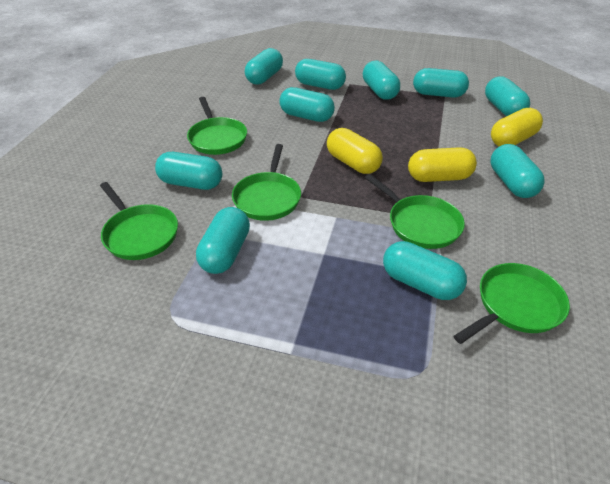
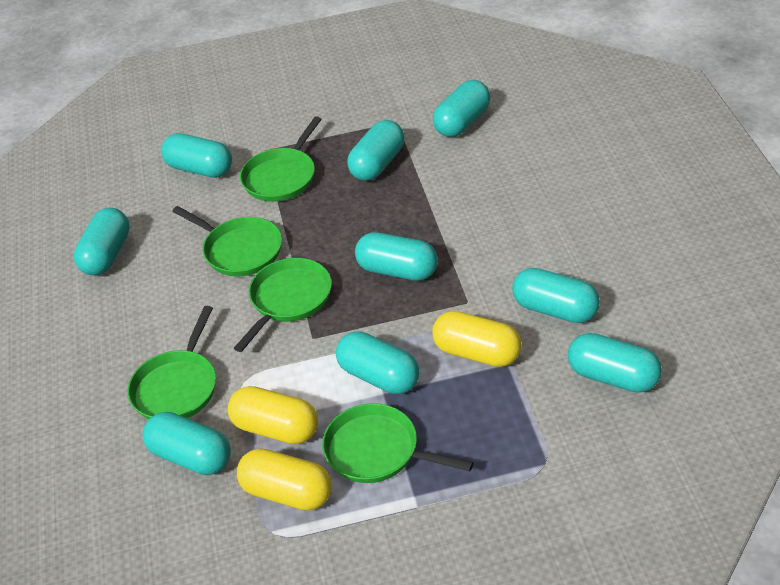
turquoise capsule: [155,152,222,190] [196,207,250,274] [245,48,283,85] [280,87,335,122] [295,59,346,90] [363,61,400,100] [383,241,467,300] [413,68,469,98] [485,76,530,116] [491,144,545,198] = 10 -> [74,208,130,275] [143,412,231,475] [161,133,232,178] [336,331,420,394] [347,120,404,181] [355,232,438,281] [433,80,491,137] [512,268,600,323] [568,333,662,393] = 9

